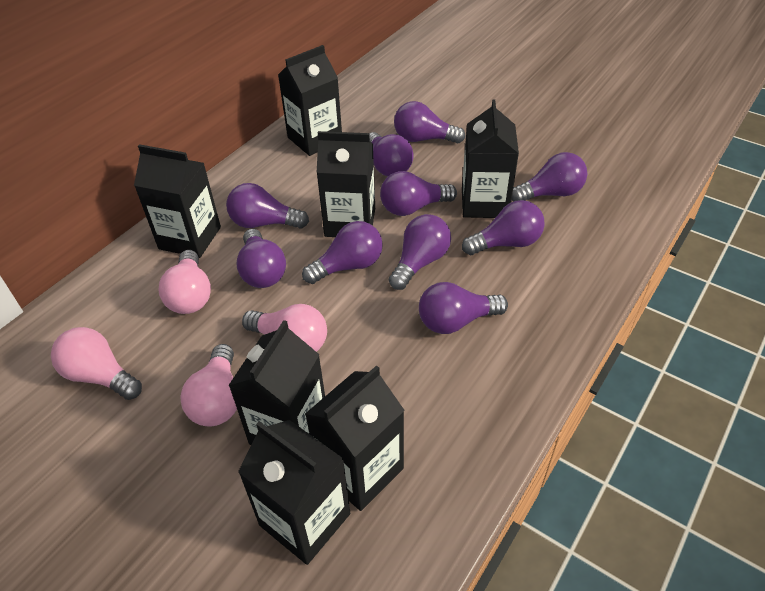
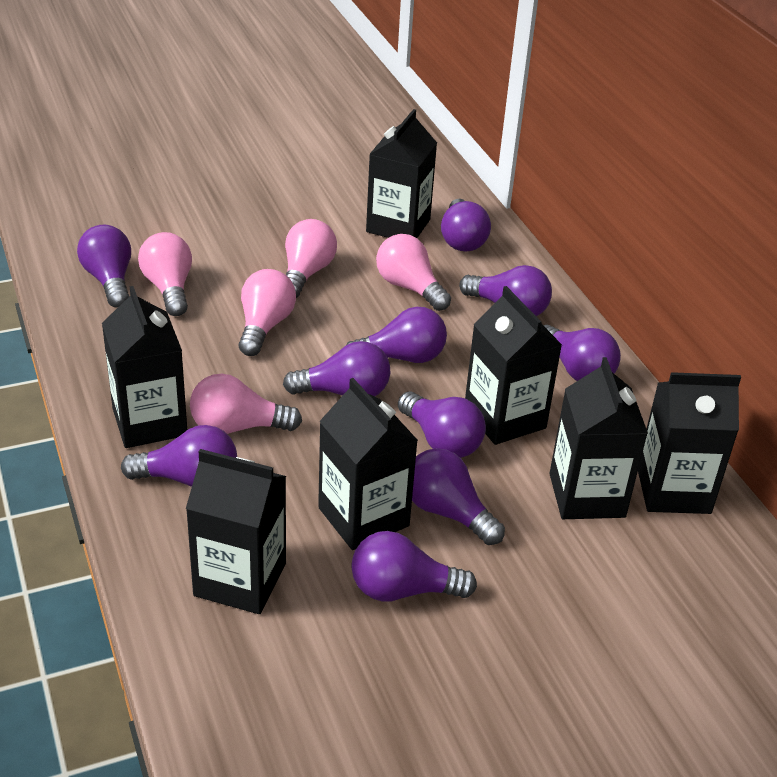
pink light bulb: [51,327,142,400] [158,250,211,314] [180,344,237,427] [242,304,327,352] = 4 -> [138,232,192,316] [190,374,302,434] [239,269,296,356] [285,219,337,298] [376,234,451,311] = 5

